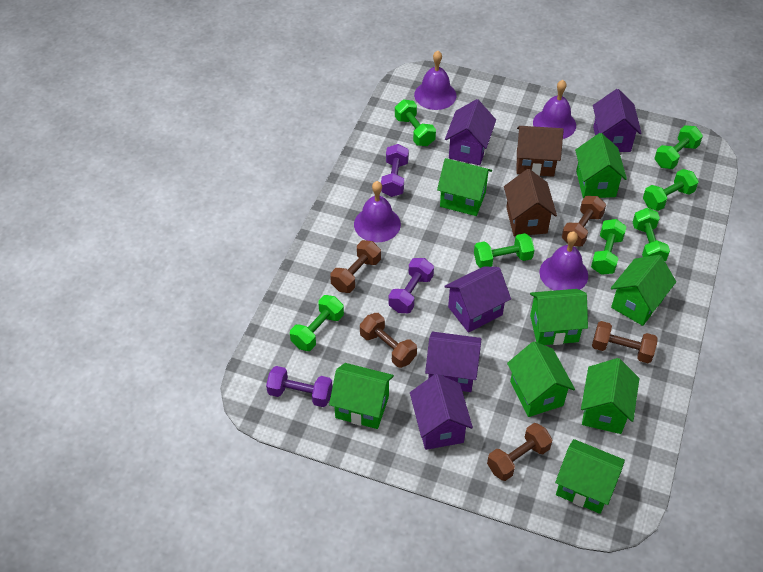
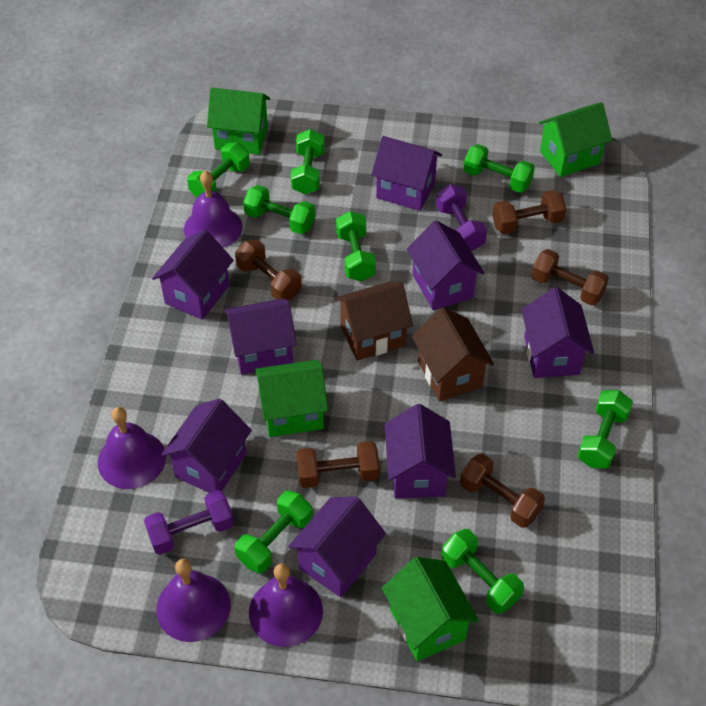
green dumbbell: [290,295,344,351] [395,100,436,146] [474,233,535,268] [591,219,626,275] [633,208,670,261] [643,169,699,211] [655,125,703,169] = 7 -> [187,143,250,198] [235,491,313,573] [243,185,315,235] [291,129,325,194] [336,211,376,281] [441,529,524,614] [464,144,535,193] [577,390,633,469] = 8
green house: [329,363,394,429] [437,158,492,216] [507,341,575,417] [530,289,588,345] [555,439,625,514] [575,133,627,199] [581,358,639,434] [611,255,676,326] = 8 -> [207,88,270,155] [255,360,328,437] [382,557,479,661] [538,102,612,177] = 4
purple dumbbell: [266,366,333,407] [381,144,409,197] [389,258,434,313] = 3 -> [144,490,234,555] [436,184,487,251] = 2
purple house: [410,374,473,450] [425,332,481,392] [444,266,511,333] [445,99,496,165] [593,89,642,152] = 5 -> [152,229,234,320] [161,398,252,493] [225,298,297,375] [288,497,386,597] [371,136,442,211] [384,404,456,499] [407,220,484,311] [522,287,594,378] = 8

